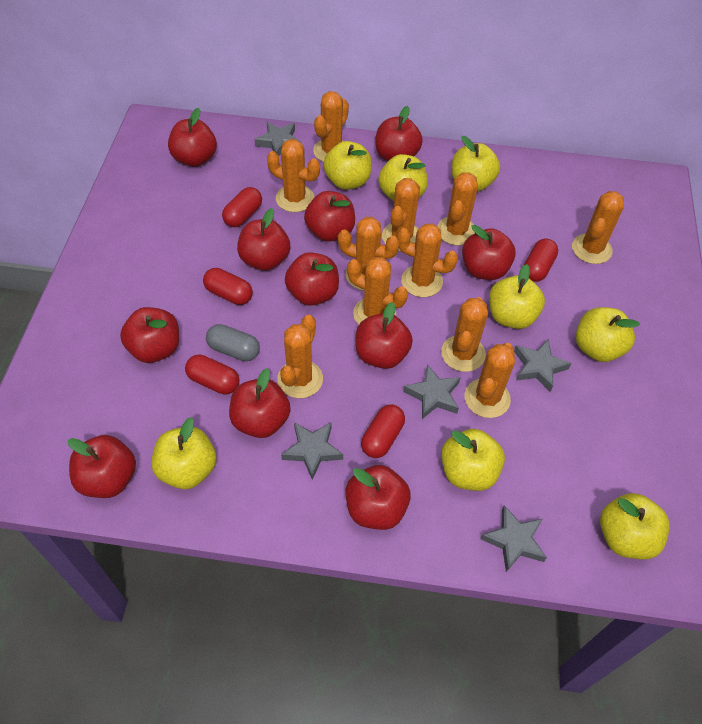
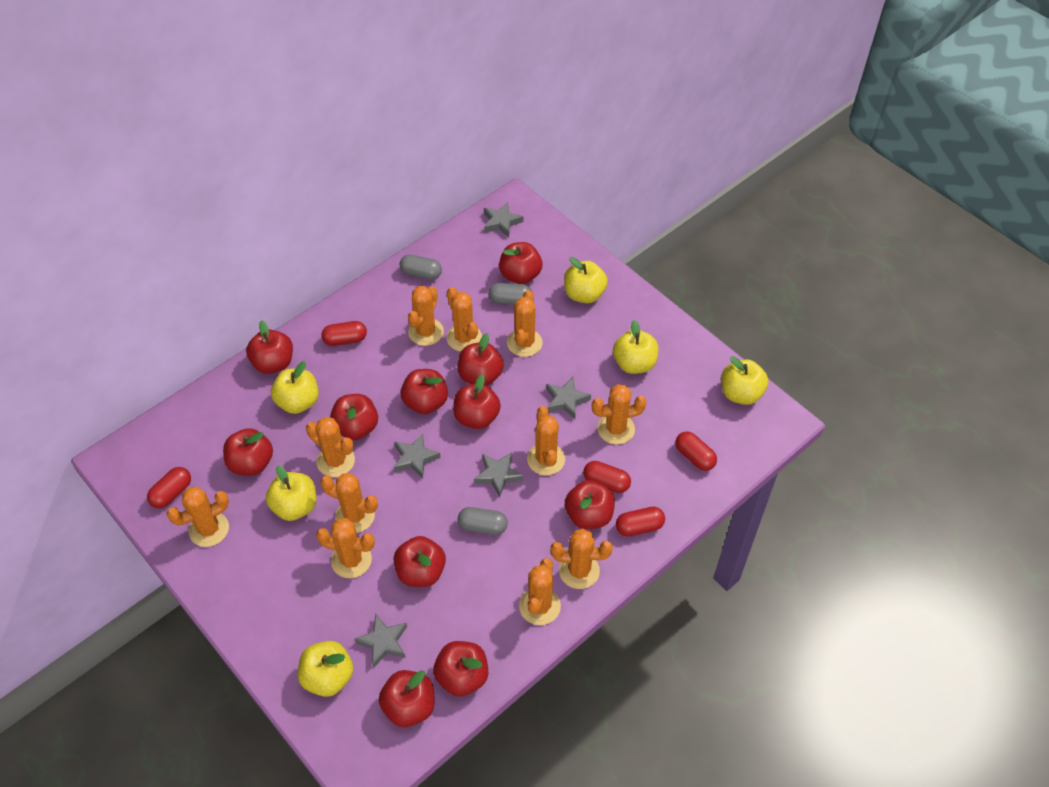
grey capsule: [206,324,260,361] = 1 -> [400,254,442,280] [458,507,508,535] [489,283,532,305] = 3
yellow apple: [151,417,216,489] [323,141,372,190] [378,154,428,201] [441,429,505,491] [452,136,500,192] [489,264,545,329] [576,307,640,362] [600,493,670,559] = 8 -> [266,465,317,521] [271,361,319,414] [298,641,353,697] [564,257,608,303] [613,320,659,374] [721,356,769,405] = 6

